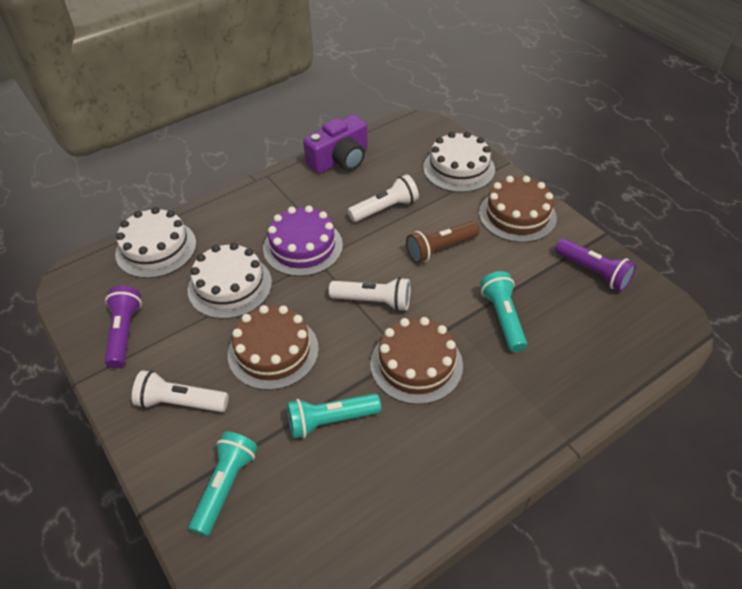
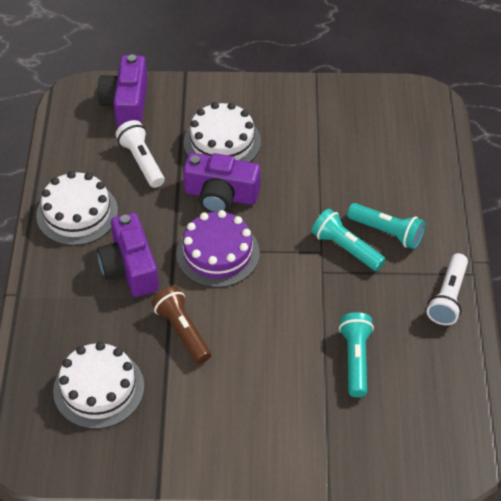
brown cake: [228,305,319,390] [370,317,463,405] [479,176,557,243] = 3 -> none = 0
purple camera: [303,115,368,174] = 1 -> [97,213,159,297] [98,55,147,127] [183,153,260,212] = 3
purple flashlight: [105,286,142,368] [555,239,636,292] = 2 -> none = 0
white flashlight: [132,370,229,412] [329,277,410,311] [348,174,419,222] = 3 -> [116,120,164,188] [427,253,468,325] = 2

